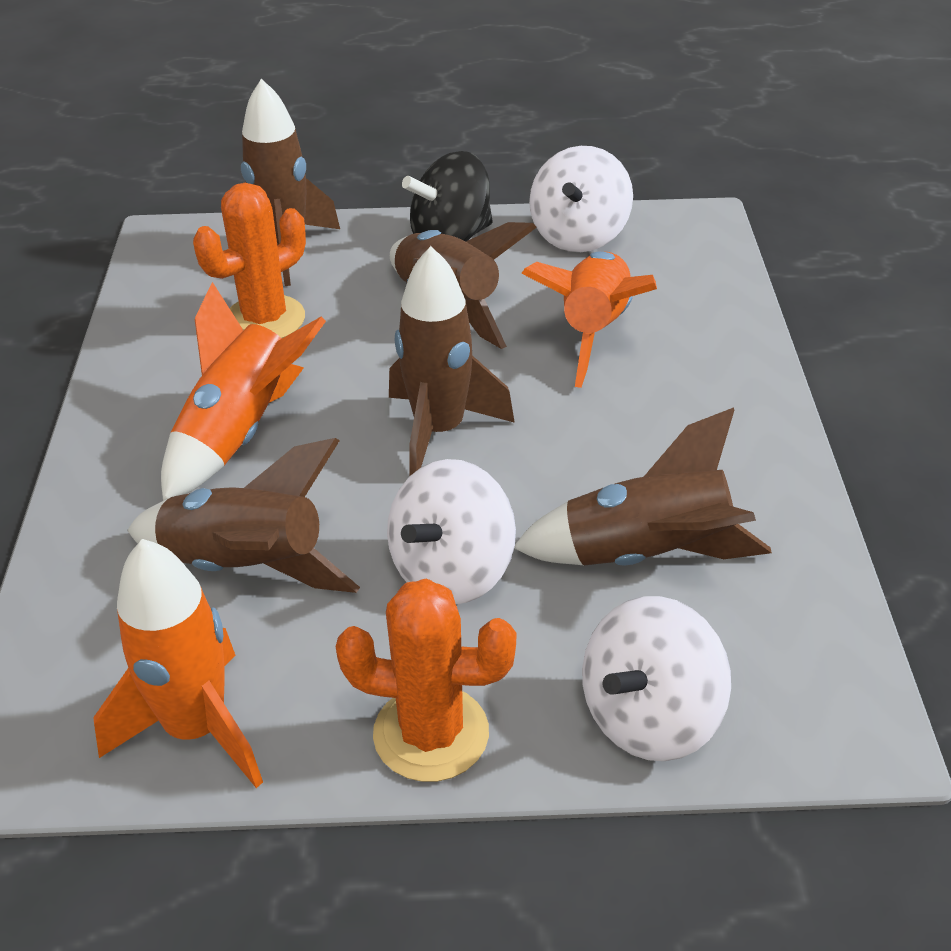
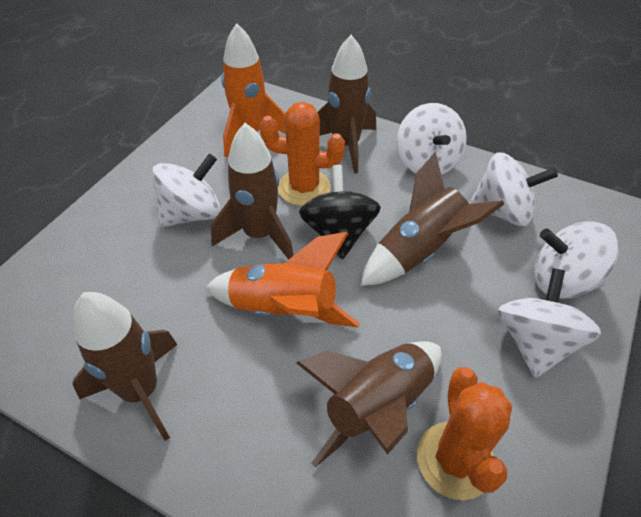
orange rocket: [93,539,263,788] [161,282,326,501] [521,252,657,388] = 3 -> [205,232,360,328] [222,23,286,158] = 2
white spinning top: [387,459,516,604] [529,146,633,252] [582,596,731,761] = 3 -> [151,154,221,227] [397,103,467,175] [469,152,558,226] [498,268,601,378] [534,222,619,299] = 5

